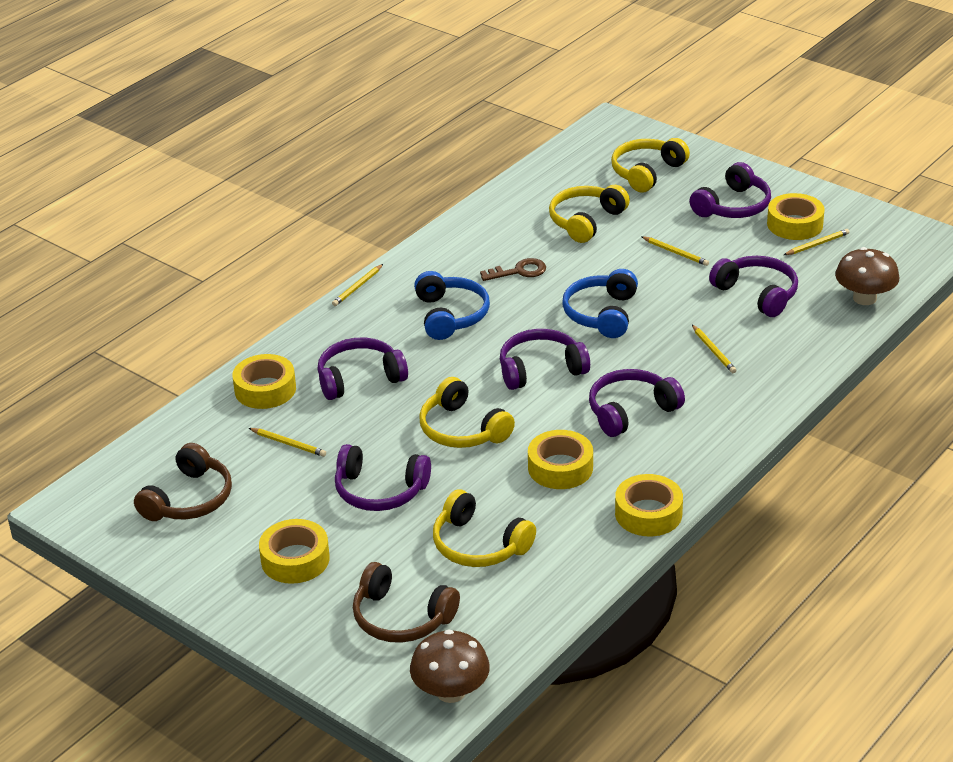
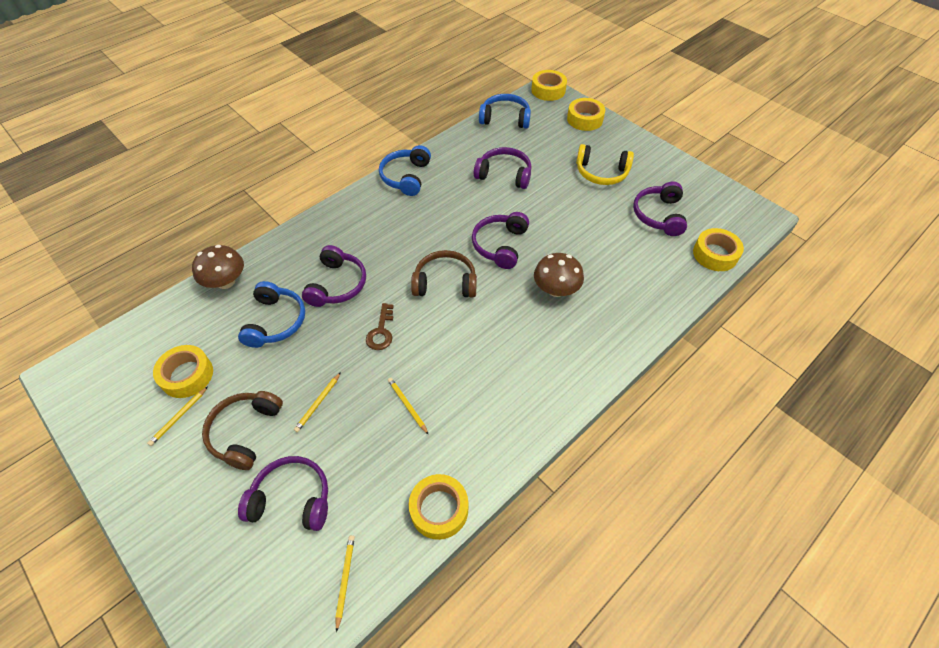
blue headphones: [414,271,490,340] [562,269,638,338] = 2 -> [238,281,305,348] [379,145,431,196] [479,94,531,129] = 3
purple headphones: [317,338,408,400] [335,444,431,511] [500,329,590,390] [589,369,685,437] [690,162,771,218] [709,256,798,317] = 6 -> [238,456,328,531] [302,245,366,307] [472,212,529,269] [474,147,532,189] [633,182,687,236] = 5
yellow headphones: [419,377,515,448] [433,489,536,567] [549,185,630,243] [611,138,690,193] = 4 -> [576,144,634,185] = 1
yellow pencil: [249,428,326,457] [332,264,383,306] [641,236,709,266] [692,325,737,373] [784,229,850,255] = 5 -> [147,386,208,446] [294,372,341,432] [335,535,355,633] [388,378,429,435] = 4

